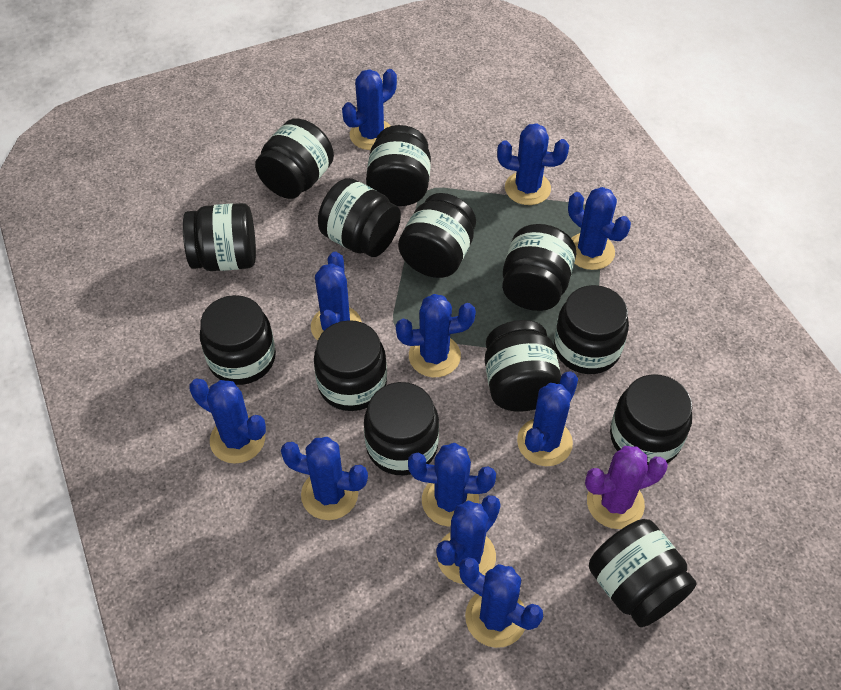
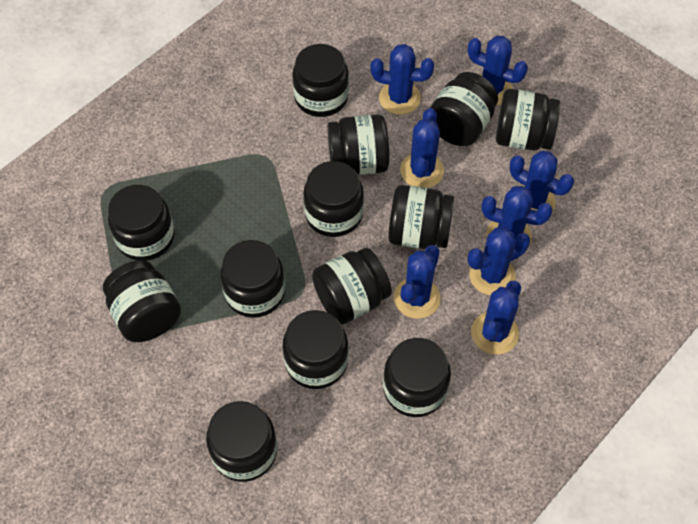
blue cactus: [189,378,266,464] [281,437,368,520] [311,252,362,340] [342,69,397,150] [396,294,476,377] [408,443,496,527] [436,495,501,584] [459,557,543,648] [497,123,569,205] [517,372,578,466] [568,187,631,270] = 11 -> [370,44,434,115] [394,245,441,319] [400,108,444,188] [468,36,528,106] [468,227,530,295] [471,281,521,355] [481,186,553,246] [510,151,574,212] = 8
purple cactus: [585,446,668,529] = 1 -> none = 0

